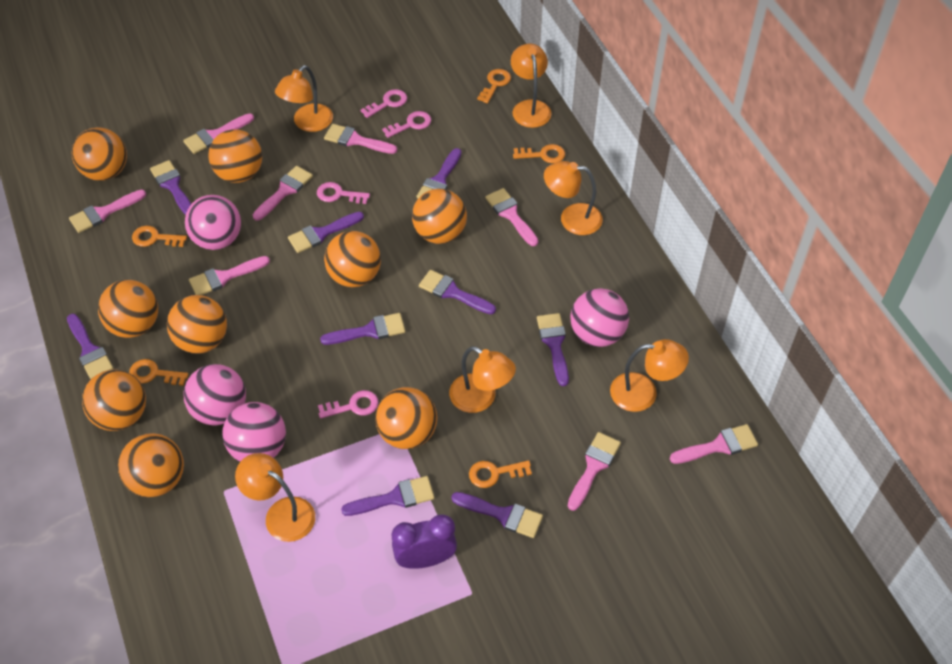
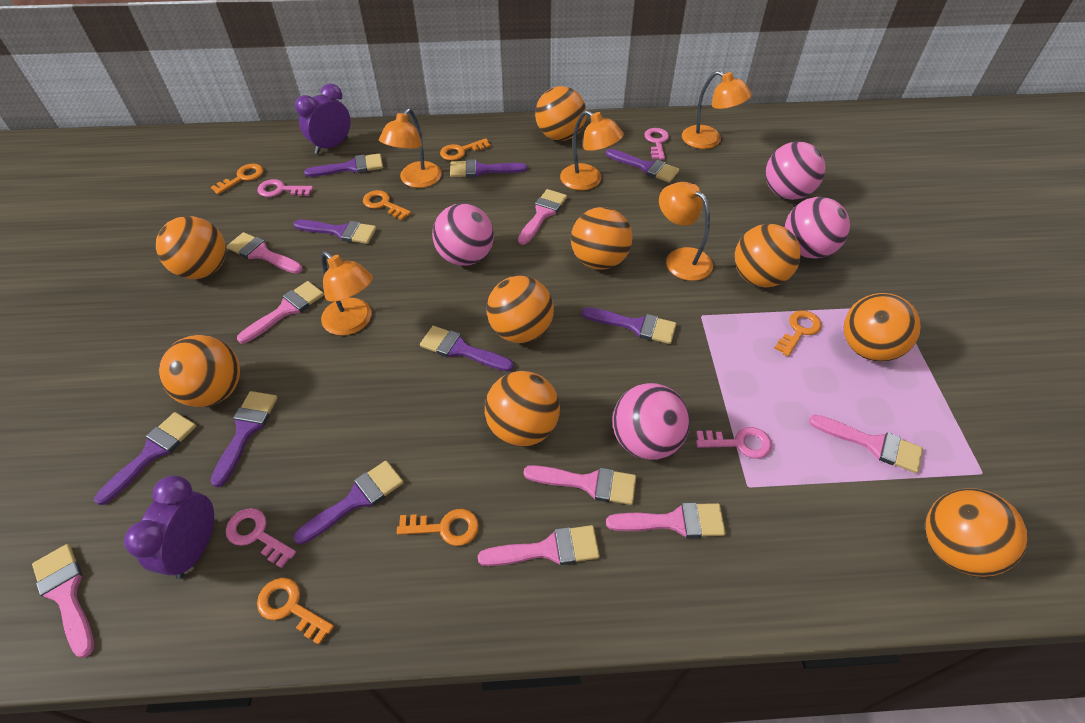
orange key: [129,359,189,386] [132,226,187,247] [469,460,532,488] [477,69,511,103] [513,144,565,163] = 5 -> [211,163,263,194] [257,578,334,645] [363,190,411,220] [397,509,479,546] [440,138,491,161] [774,310,822,356] = 6
orange lamp: [235,453,315,542] [275,65,333,132] [449,346,516,413] [511,44,552,128] [544,161,603,235] [610,339,689,412] = 6 -> [321,251,373,336] [379,108,442,188] [560,110,624,190] [659,182,713,281] [682,71,752,149] = 5
purple clock: [392,514,457,569] = 1 -> [124,476,214,579] [295,83,351,154] = 2

